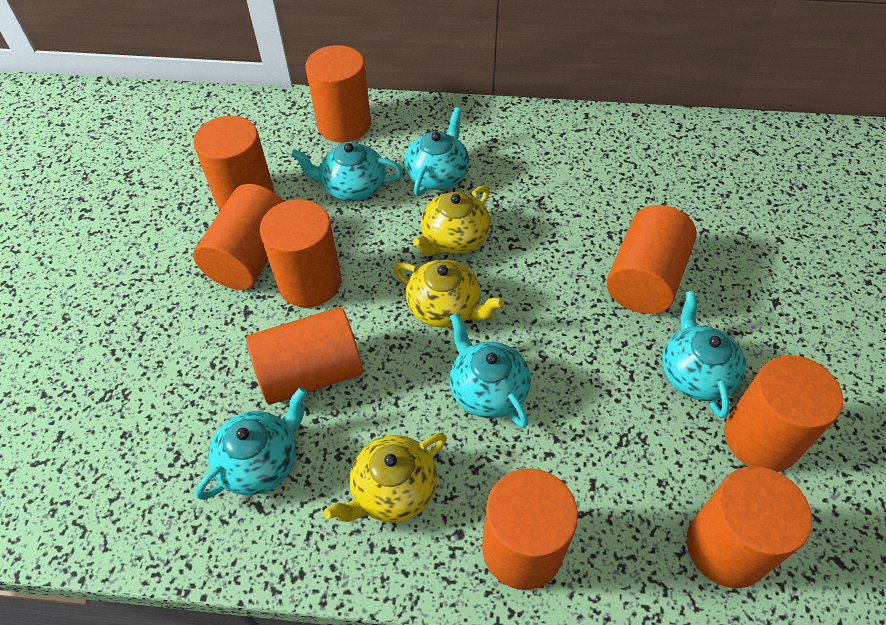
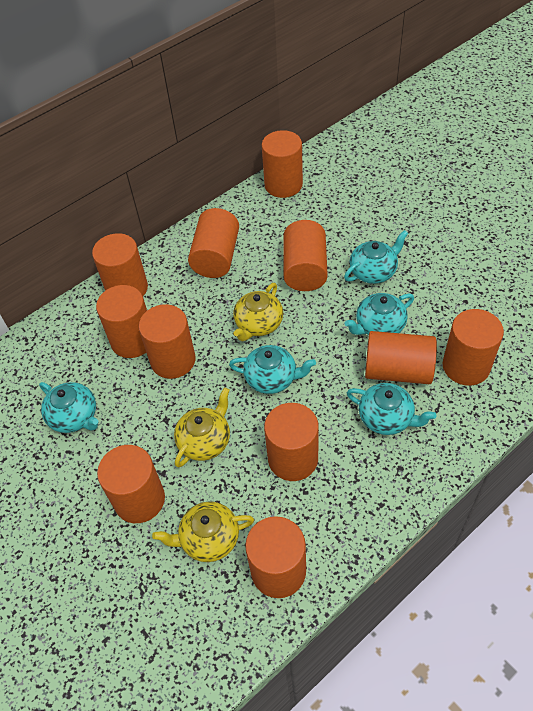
orange cylinder: [193,116,274,211] [193,184,284,290] [246,307,363,405] [260,199,342,307] [306,45,371,142] [482,468,578,590] [607,205,697,314] [687,466,812,588] [724,355,843,472] = 9 -> [92,233,148,296] [96,285,147,358] [97,445,165,523] [139,304,196,379] [188,208,239,278] [245,516,306,598] [262,130,303,198] [264,403,319,481] [283,220,328,291] [365,331,437,384] [443,309,504,386] = 11

